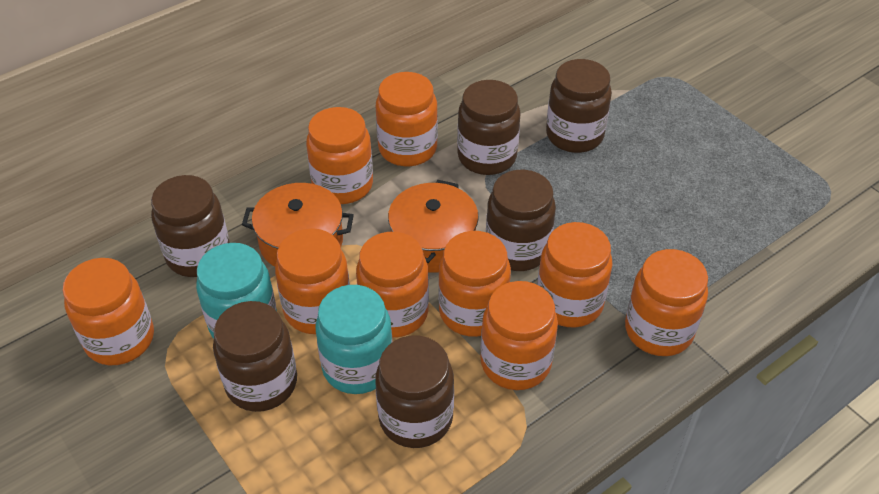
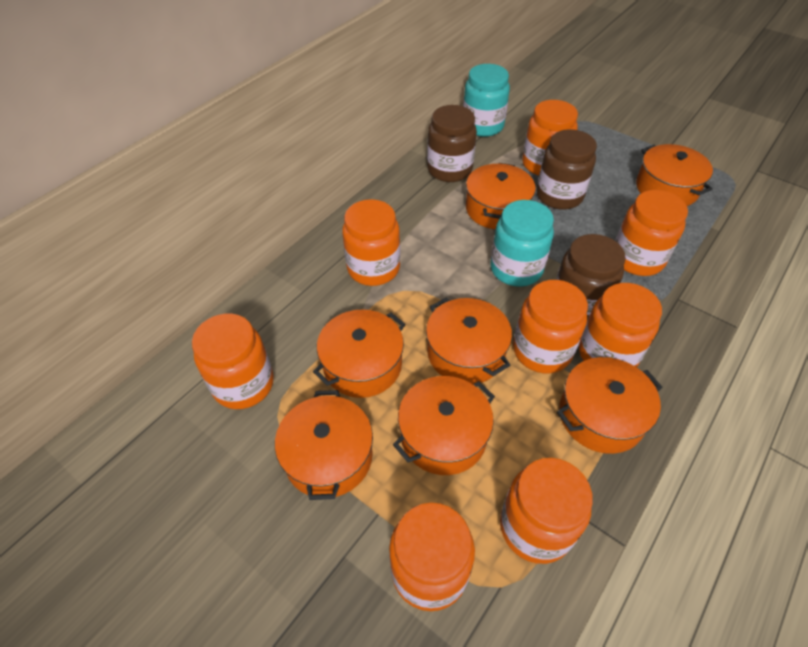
brown jar: [151,175,230,277] [213,301,297,412] [375,336,454,448] [457,80,521,175] [486,170,556,271] [546,59,612,153] = 6 -> [427,105,477,182] [536,129,597,210] [556,234,626,319] = 3
orange jar: [63,258,154,365] [275,228,350,334] [306,107,373,204] [356,232,429,337] [376,72,438,166] [438,231,511,337] [480,281,558,390] [537,222,613,327] [625,249,708,356] = 9 -> [192,313,274,409] [342,199,400,286] [389,503,475,611] [500,458,593,564] [513,280,588,373] [522,100,578,176] [579,283,662,367] [616,190,688,276] = 8
orange pot: [242,183,354,267] [388,180,479,273] = 2 -> [275,390,373,500] [313,309,405,398] [393,376,495,475] [426,298,512,384] [466,163,536,229] [557,357,662,454] [636,144,713,206] = 7

